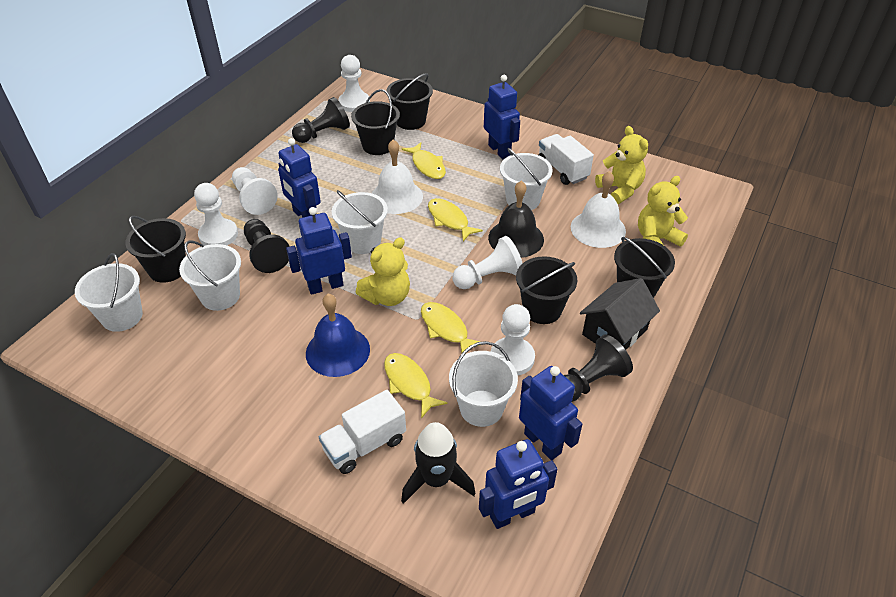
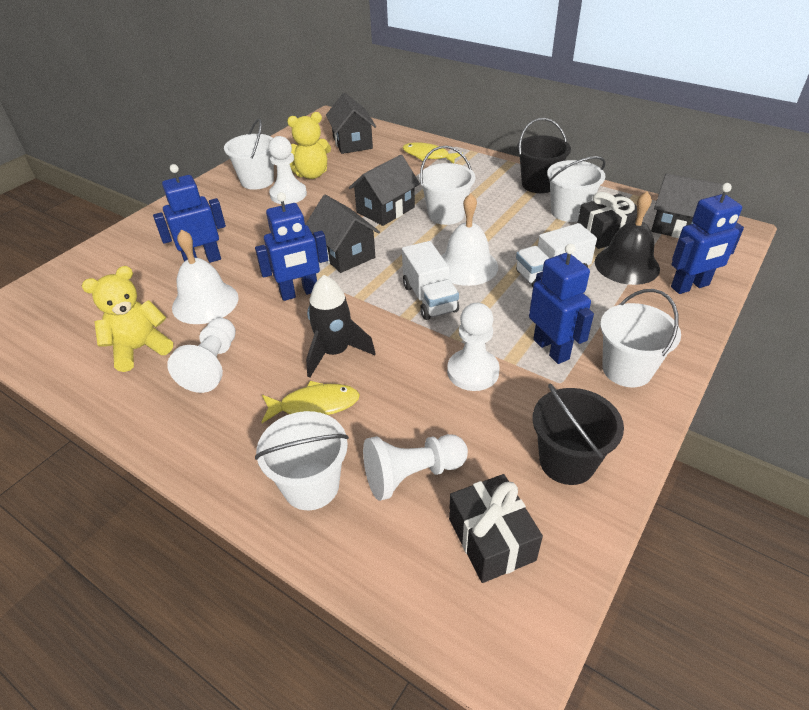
black bucket: [125,216,186,283] [351,89,400,155] [386,73,433,130] [516,256,577,324] [614,237,675,298] = 5 -> [517,118,571,193] [533,384,624,485] = 2
black gift: none = 0 -> [449,474,543,583] [578,192,637,249] = 2
black house: [580,278,660,350] = 1 -> [305,195,380,273] [326,93,376,154] [349,155,420,226] [651,173,723,238] = 4
black pawn: [244,219,290,273] [292,97,350,143] [564,334,633,402] = 3 -> none = 0
blue bell: [306,294,370,377] = 1 -> none = 0
blue robot: [278,138,321,218] [286,207,352,295] [479,439,557,529] [484,75,520,160] [519,366,582,460] = 5 -> [153,164,226,263] [255,192,328,301] [529,244,594,364] [671,183,744,294] = 4
white pawn: [194,183,238,246] [232,167,278,215] [338,55,370,112] [452,236,523,289] [491,304,535,375] = 5 -> [167,318,236,393] [269,136,307,204] [363,434,468,501] [447,303,500,391] = 4
yellow fish: [384,353,447,419] [402,142,446,179] [421,302,480,353] [428,198,483,241] = 4 -> [262,381,360,423] [403,142,463,164] = 2
yellow teddy bear: [356,237,410,306] [595,126,648,204] [638,176,688,246] = 3 -> [82,266,173,372] [287,112,331,179] = 2

